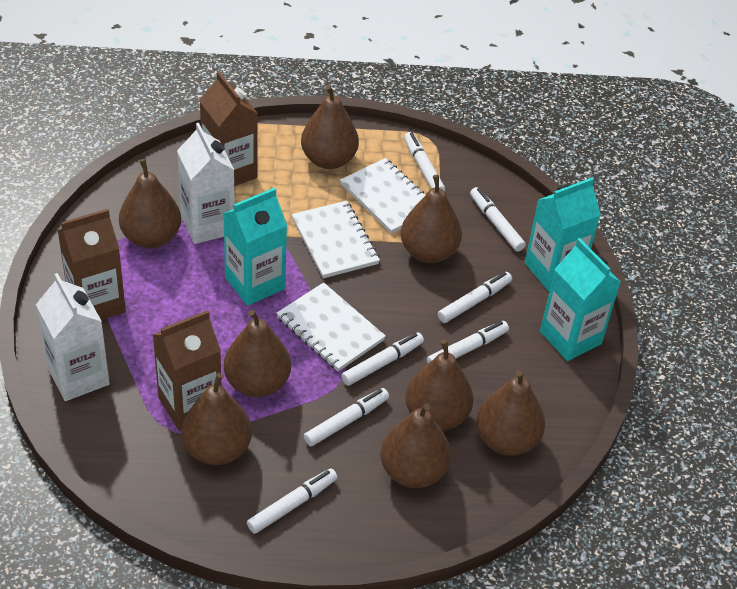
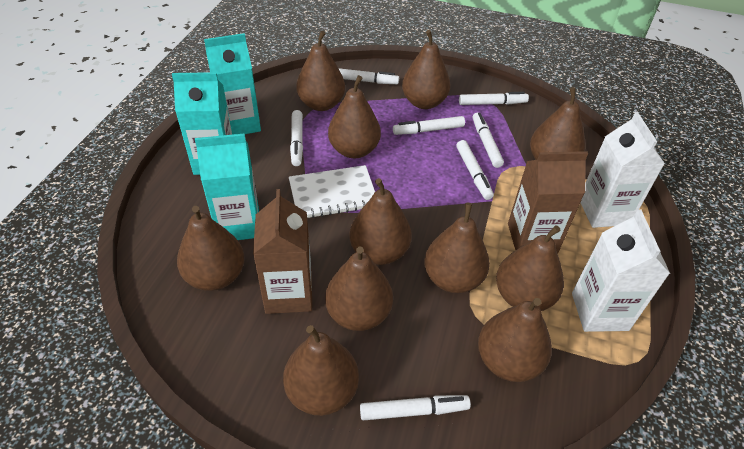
brown carton: [57,209,126,320] [153,310,222,431] [200,71,258,186] = 3 -> [253,189,312,314] [508,151,588,254] = 2
brown pear: [119,159,181,248] [181,373,252,465] [224,310,291,397] [301,85,359,169] [380,404,451,488] [401,175,462,263] [405,340,473,431] [476,370,545,456] = 8 -> [177,206,245,291] [283,325,359,416] [296,31,345,111] [325,246,393,331] [328,75,381,158] [349,178,412,265] [402,30,451,109] [424,203,490,293] [478,298,552,382] [496,225,564,311] [530,87,585,160] = 11
white notebook: [276,282,386,372] [292,201,380,278] [340,158,425,234] = 3 -> [289,165,375,218] = 1

